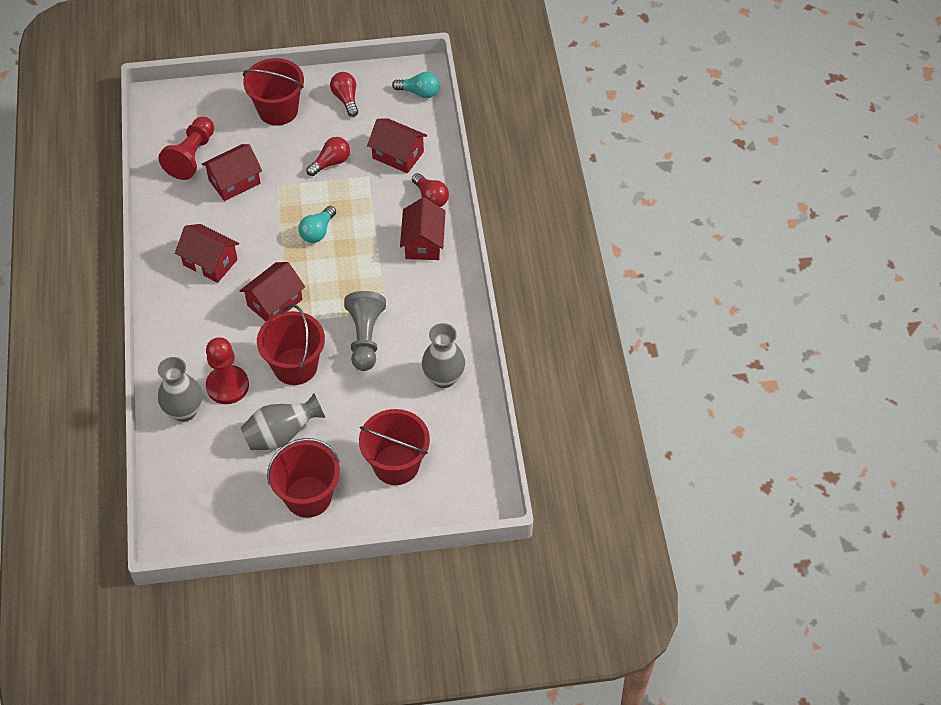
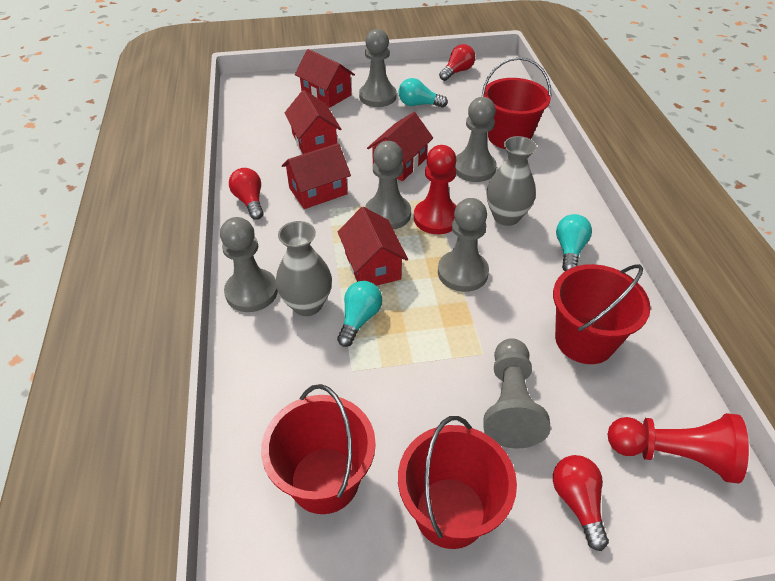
grey pawn: [344,291,386,371] = 1 -> [220,217,278,312] [359,29,397,107] [365,141,411,230] [438,198,489,292] [455,97,497,182] [483,338,551,449] = 6
grey vase: [158,357,202,422] [241,393,325,450] [422,323,465,388] = 3 -> [276,221,332,316] [487,136,537,226] = 2
turquoise light bulb: [299,206,336,243] [392,72,440,98] = 2 -> [337,281,382,347] [398,78,448,108] [556,214,592,271] = 3

